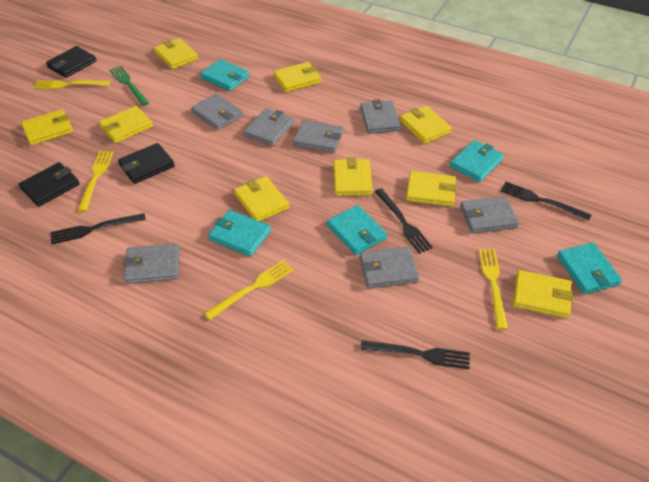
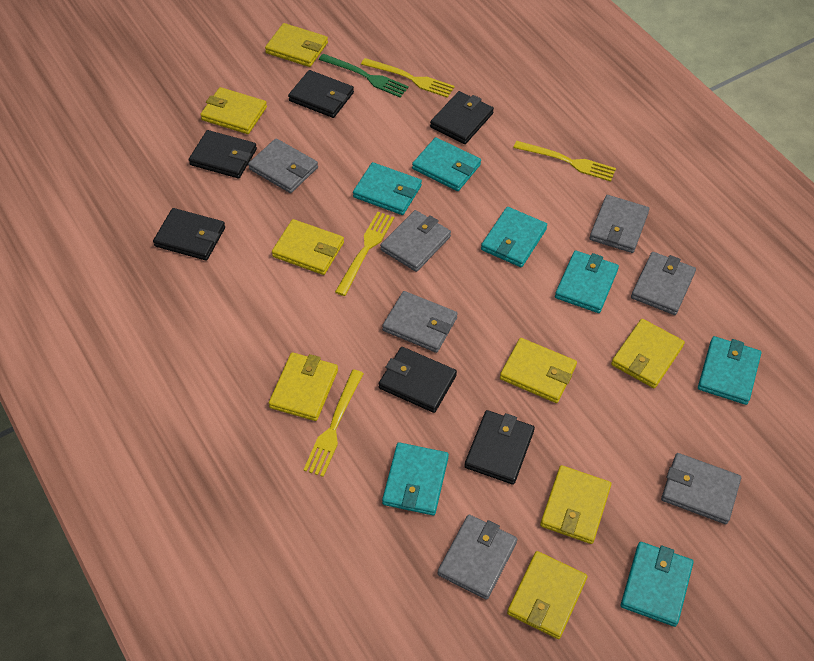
black fork: [50,213,146,244] [360,340,470,369] [375,188,433,254] [500,182,591,221] = 4 -> none = 0
black wallet: [19,162,80,207] [46,46,97,78] [118,143,175,184] = 3 -> [153,208,225,261] [189,130,257,179] [288,70,354,118] [379,347,457,413] [430,91,494,144] [464,410,535,485] = 6
turquoise wallet: [200,59,250,91] [208,210,271,257] [327,205,387,255] [450,140,504,182] [557,243,622,294] = 5 -> [353,162,422,215] [382,442,449,515] [412,137,481,191] [481,207,547,267] [555,250,619,313] [621,542,694,627] [698,336,761,405] = 7
yellow wallet: [21,109,73,145] [99,106,153,143] [154,38,198,69] [234,176,289,221] [274,62,321,92] [334,157,373,196] [400,106,452,144] [406,171,457,207] [513,270,574,318] = 9 -> [200,87,267,134] [265,23,328,67] [269,352,338,421] [272,219,344,275] [500,338,577,403] [507,551,587,639] [540,465,611,544] [611,319,685,388] = 8

